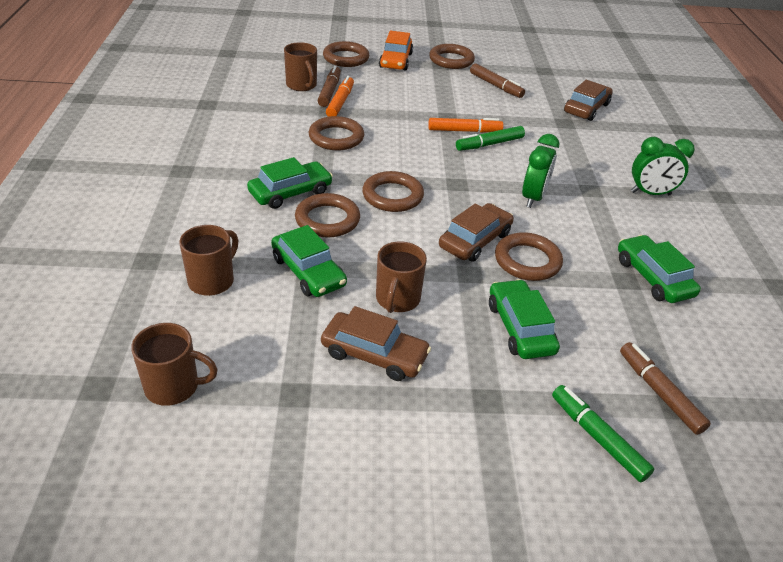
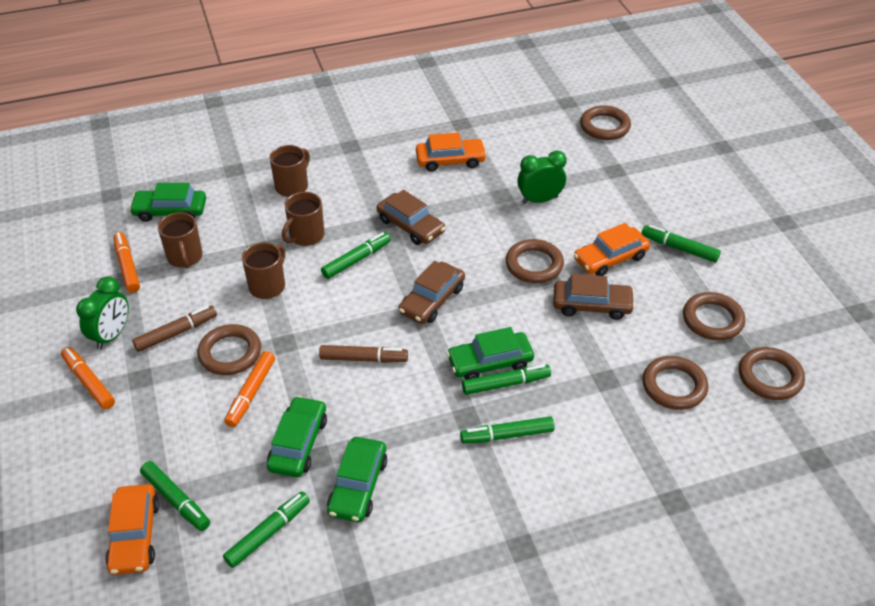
brown marker: [318,65,341,107] [470,64,525,98] [620,342,711,435] = 3 -> [132,306,217,352] [319,345,408,363] = 2
green marker: [456,126,525,151] [552,385,654,482] = 2 -> [140,461,210,531] [223,492,310,568] [321,232,391,279] [460,416,555,444] [462,364,551,395] [641,225,721,262] = 6
orange car: [379,31,413,71] = 1 -> [105,484,159,575] [416,132,487,172] [574,223,650,276] = 3
orange marker: [326,76,354,117] [428,118,503,133] = 2 -> [61,347,115,410] [114,232,140,293] [225,351,275,427] = 3

